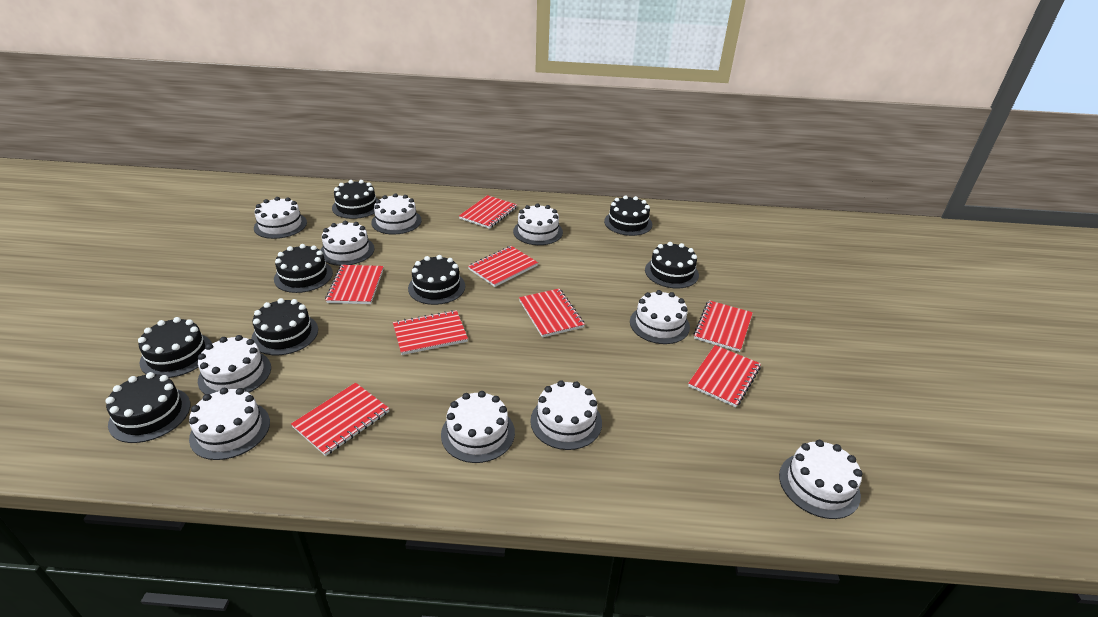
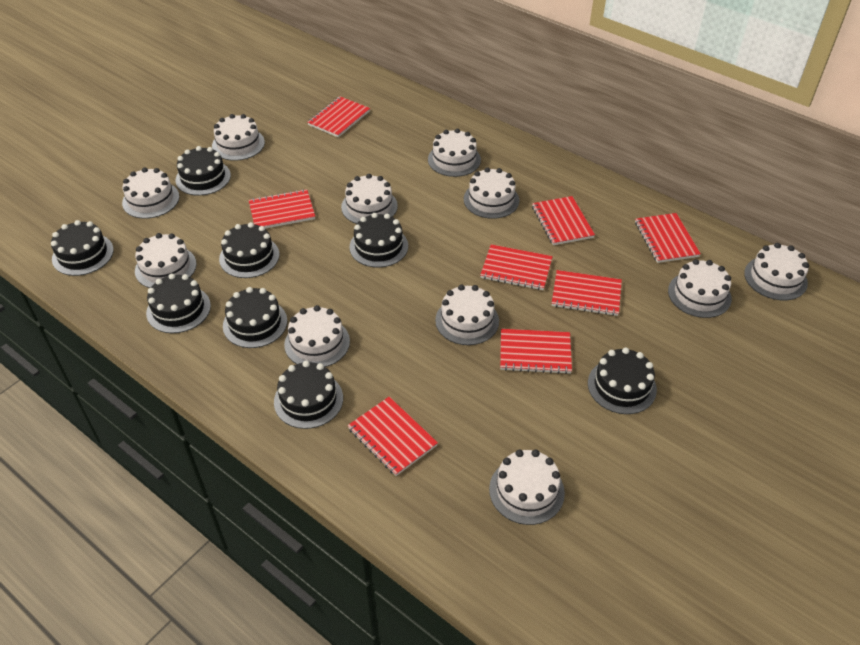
white cake: [189,388,270,460] [198,335,271,394] [254,197,307,239] [320,221,374,266] [371,193,422,235] [441,391,515,463] [513,203,563,245] [530,380,602,450] [630,290,690,344] [779,440,863,519] = 10 -> [122,167,179,219] [135,233,197,288] [212,114,265,161] [284,305,350,367] [341,174,398,224] [428,129,481,177] [435,285,499,345] [464,167,519,219] [489,449,565,525] [668,259,732,318] [744,243,809,300] = 11

